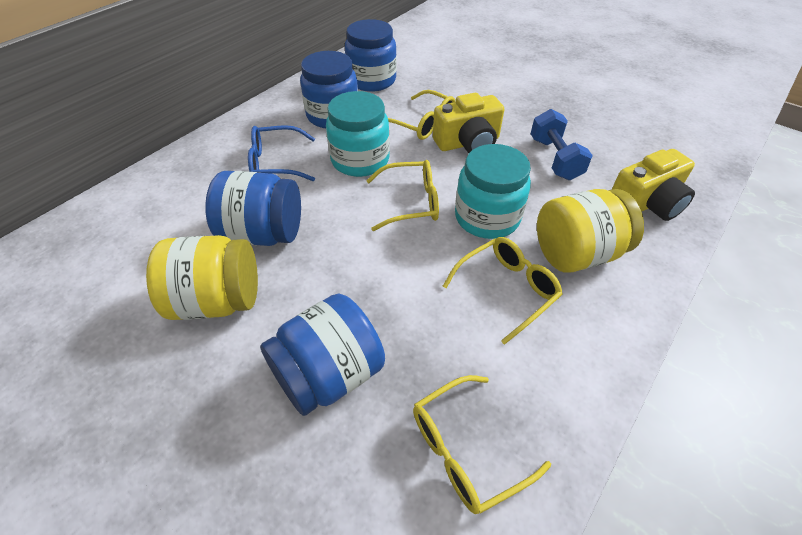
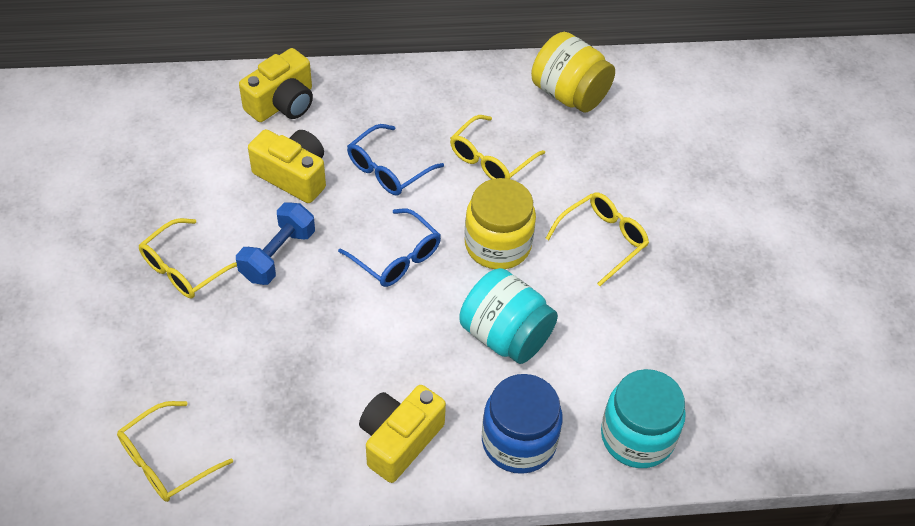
blue glasses: [248,125,315,181] = 1 -> [338,208,441,287] [347,124,444,195] = 2
blue jar: [205,171,301,246] [260,293,385,416] [300,51,358,128] [345,19,397,92] = 4 -> [482,374,563,474] = 1
yellow camera: [433,93,504,153] [612,149,695,221] = 2 -> [239,48,313,122] [248,129,326,203] [359,385,446,483] = 3

